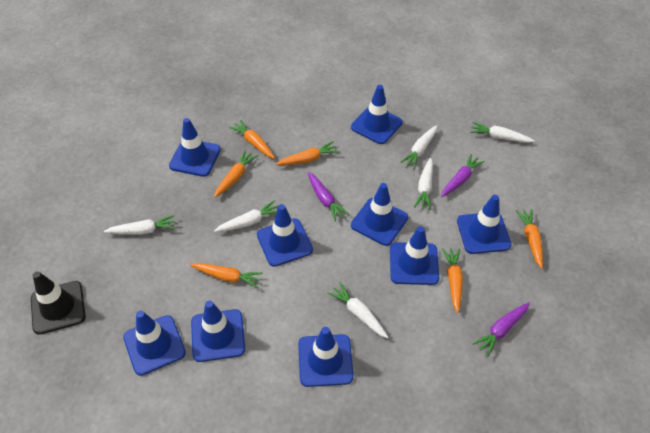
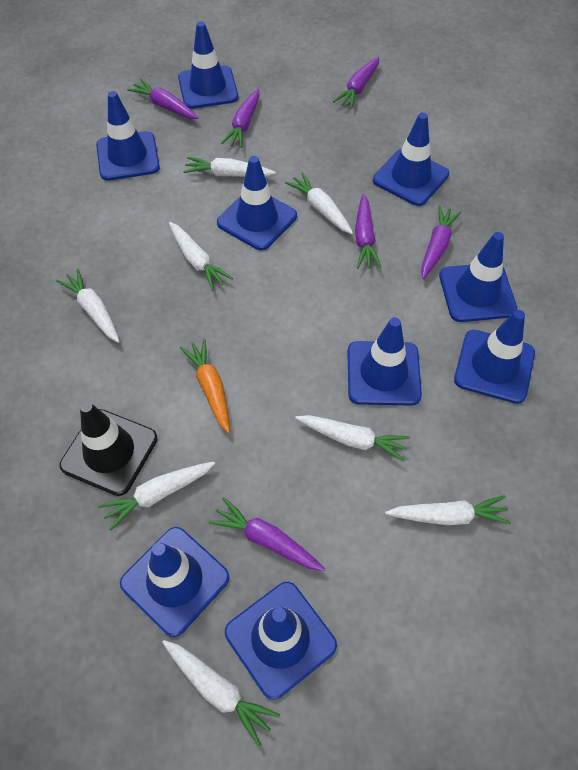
orange carrot: [190,263,263,288] [214,150,258,198] [229,120,275,159] [275,141,339,165] [442,248,463,313] [516,209,543,269] = 6 -> [180,339,230,433] = 1
purple carrot: [307,172,349,221] [441,154,485,197] [472,302,530,357] = 3 -> [127,79,199,119] [208,497,325,571] [221,89,260,148] [333,57,379,109] [355,194,382,269] [421,205,462,279] = 6
white carrot: [104,215,176,235] [214,200,278,232] [327,282,388,339] [400,125,437,169] [414,158,433,210] [470,122,535,143] = 6 -> [56,269,120,343] [98,462,215,531] [162,640,280,746] [169,222,233,291] [183,157,276,177] [285,172,353,234] [295,415,410,462] [385,495,511,525] = 8

